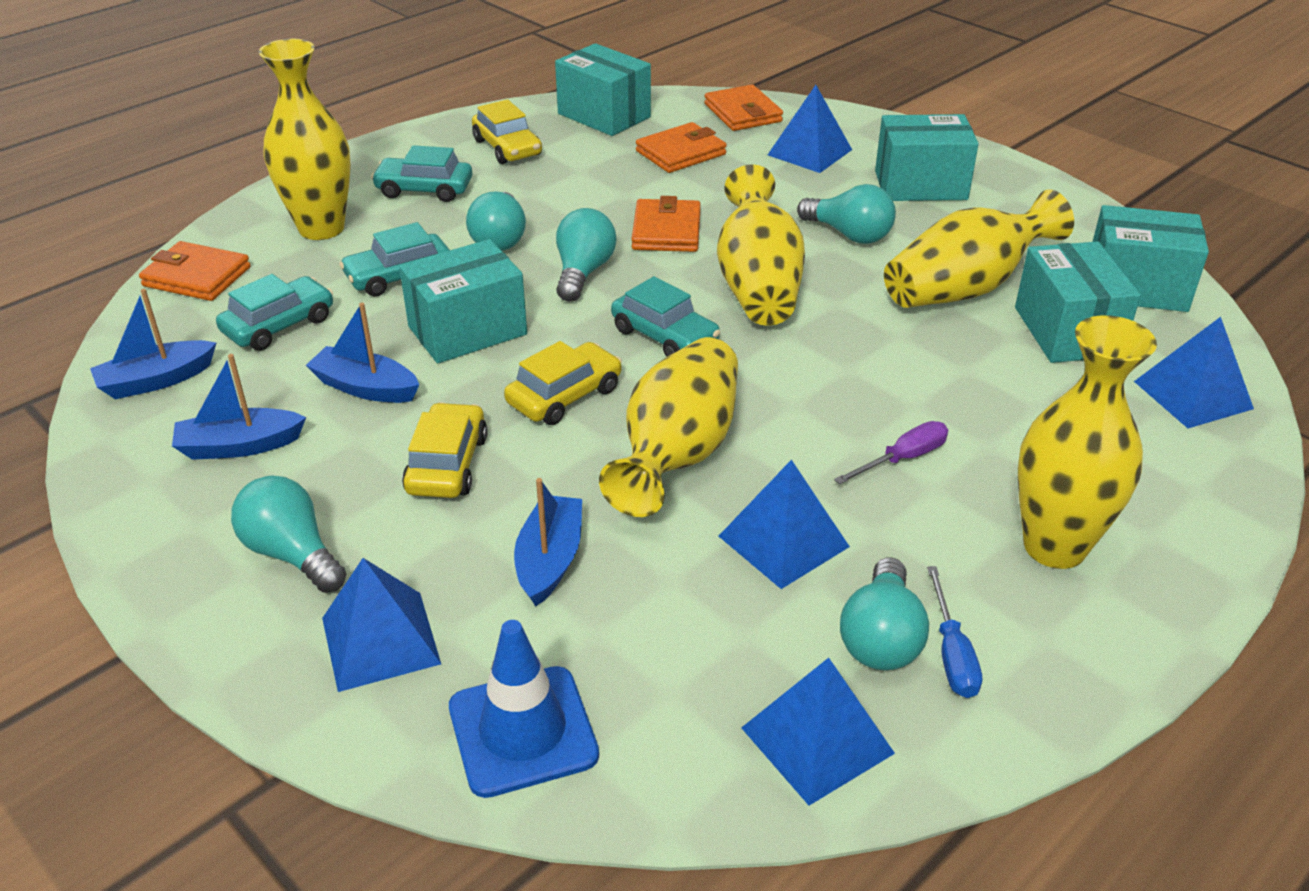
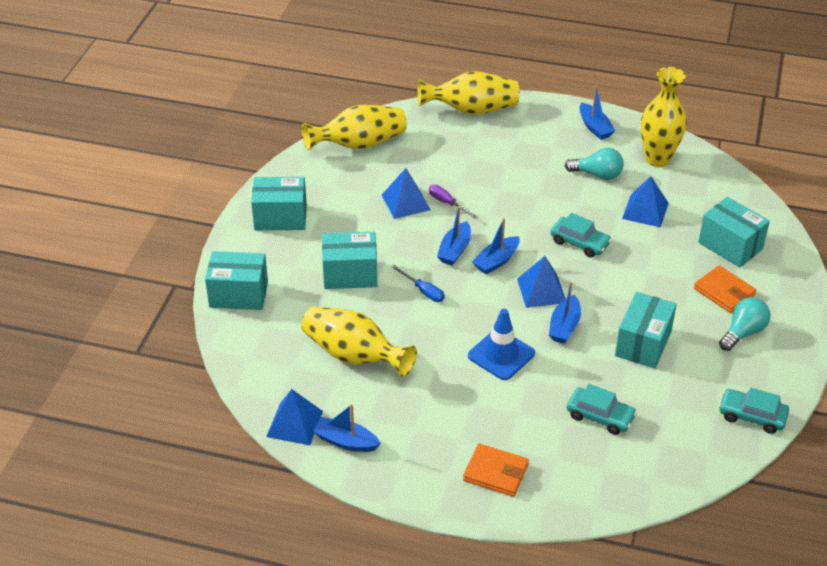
blue boat: [90,289,216,399] [172,354,306,460] [306,303,419,403] [514,478,582,607] = 4 -> [313,404,381,452] [437,206,471,265] [472,218,520,275] [549,282,581,343] [580,85,616,140] = 5
blue pyramid: [322,558,441,692] [719,460,850,589] [741,658,895,806] [768,85,852,173] [1134,317,1254,428] = 5 -> [266,389,323,445] [382,168,431,219] [517,256,565,308] [622,176,669,227] = 4
orange wallet: [139,241,251,301] [631,196,701,252] [636,122,727,173] [704,85,783,131] = 4 -> [463,443,529,497] [694,265,756,313] = 2
turquoise car: [216,274,333,351] [339,222,450,297] [371,145,472,202] [611,276,720,357] = 4 -> [550,213,612,258] [567,384,637,435] [719,388,789,434] = 3
turquoise light bulb: [231,475,346,593] [466,191,526,251] [556,208,616,302] [797,184,896,244] [840,557,929,670] = 5 -> [565,148,624,180] [719,297,770,351] = 2
yellow car: [402,402,488,498] [472,99,542,164] [504,341,622,425] = 3 -> none = 0
yellow vase: [258,39,351,240] [599,337,738,517] [717,165,805,326] [884,190,1074,308] [1018,315,1157,569] = 5 -> [301,306,417,377] [302,105,407,150] [417,71,520,114] [641,67,687,167] = 4

